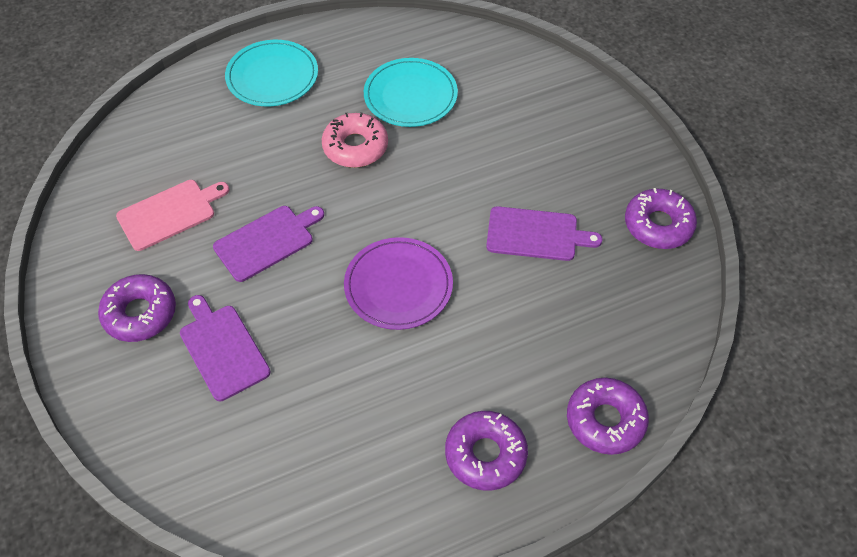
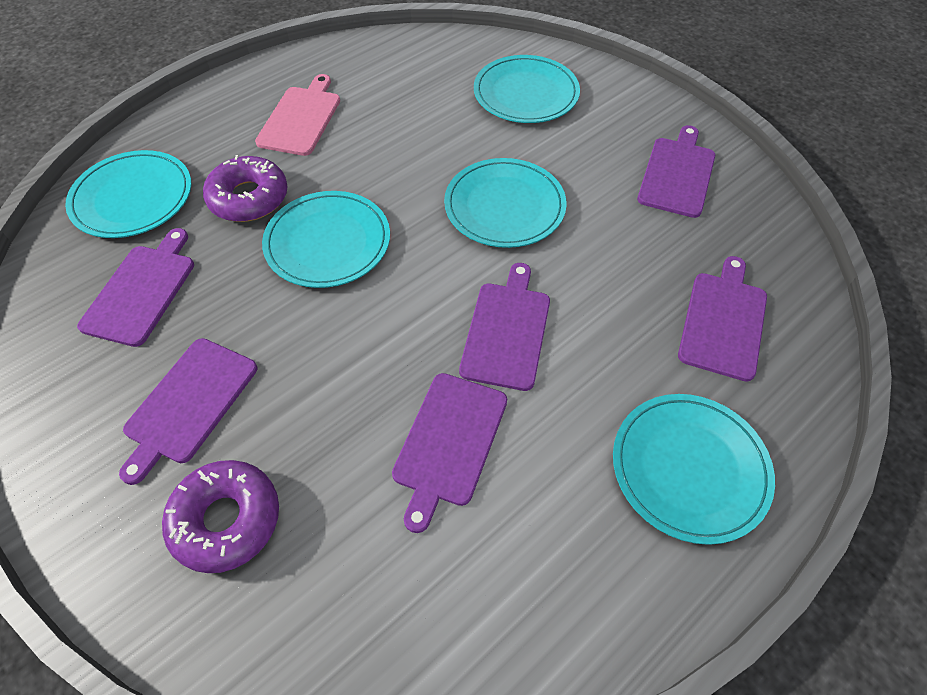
pink donut: [322,112,388,168] = 1 -> none = 0
purple cutting board: [180,295,271,401] [213,206,324,282] [486,206,603,261] = 3 -> [77,228,194,347] [119,338,257,485] [392,373,507,533] [459,263,550,391] [637,125,715,218] [678,256,767,381] = 6
purple donut: [98,274,176,342] [445,411,528,491] [567,378,649,455] [625,188,697,249] = 4 -> [162,460,279,573] [203,155,288,222] = 2
purple plate: [344,237,453,330] = 1 -> none = 0
turquoise plate: [225,40,318,107] [364,58,458,127] = 2 -> [65,150,191,238] [262,191,390,288] [444,158,567,248] [474,55,580,123] [613,394,775,545] = 5

